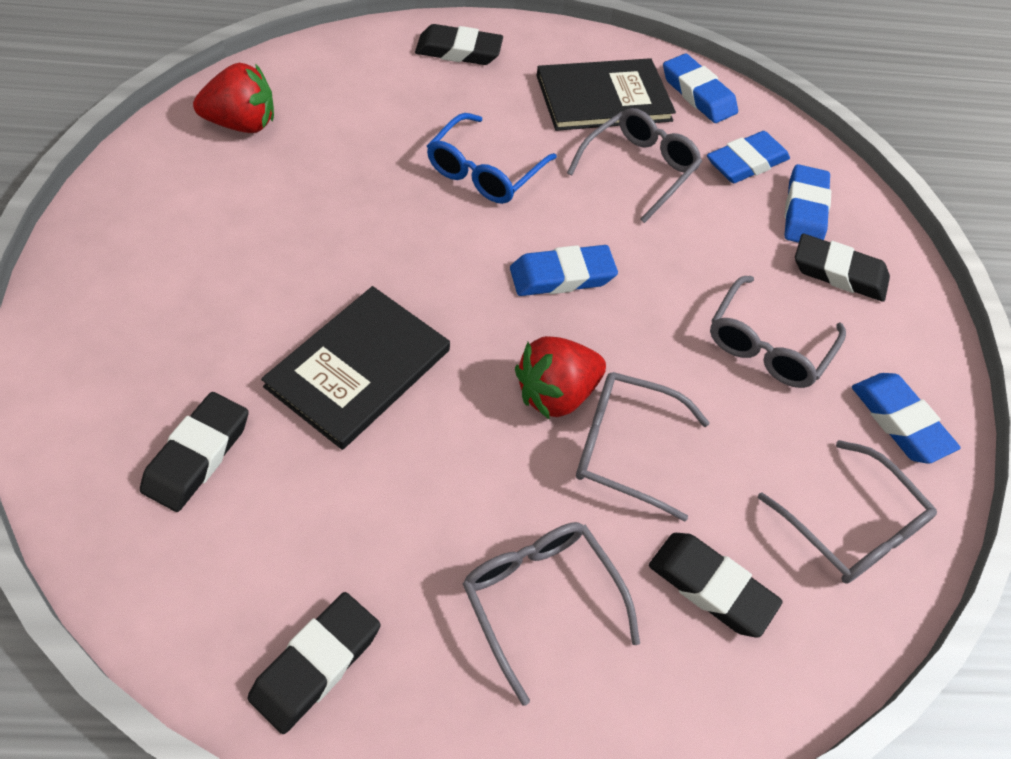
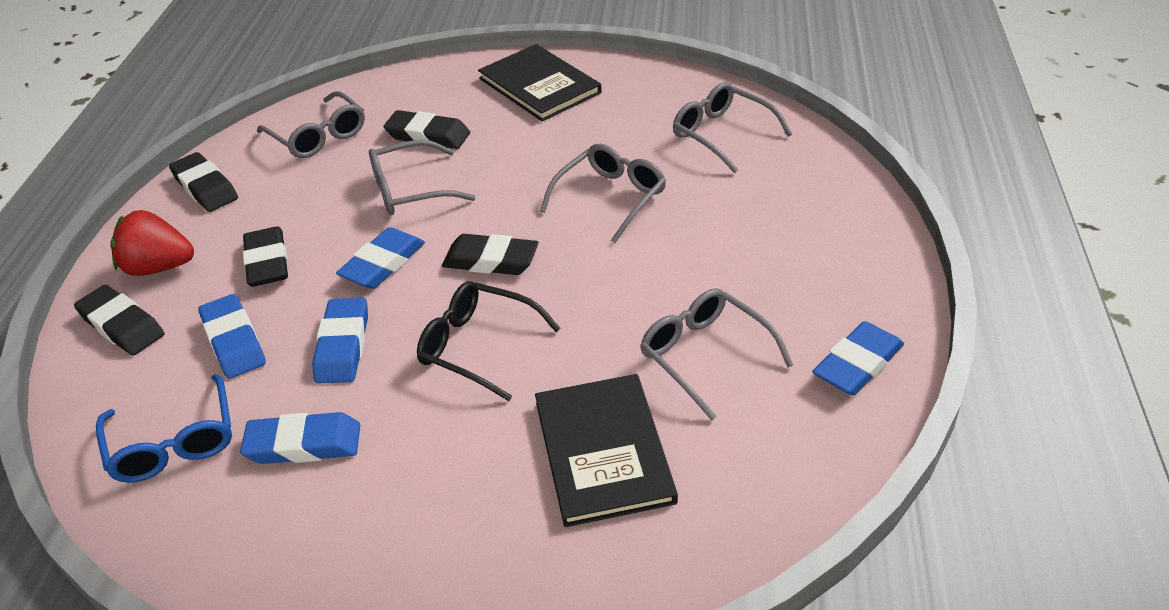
black glasses: none = 0 -> [417,281,561,401] = 1
red strawberry: [193,63,274,133] [515,336,606,420] = 2 -> [110,210,194,276] = 1

